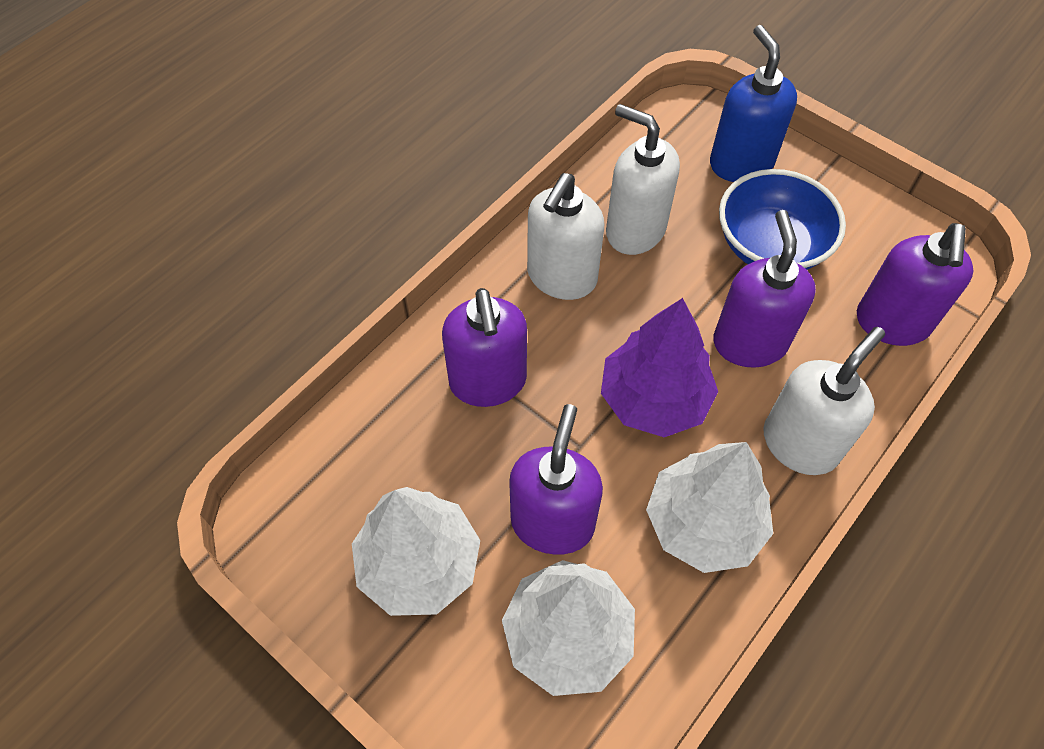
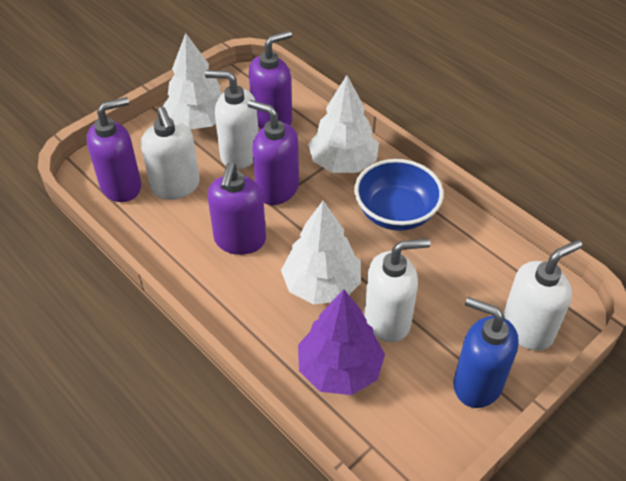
white soap dispenser: [527,173,604,300] [606,104,680,255] [763,327,885,475] = 3 -> [141,107,200,200] [205,70,258,170] [365,239,430,342] [503,240,582,351] = 4

